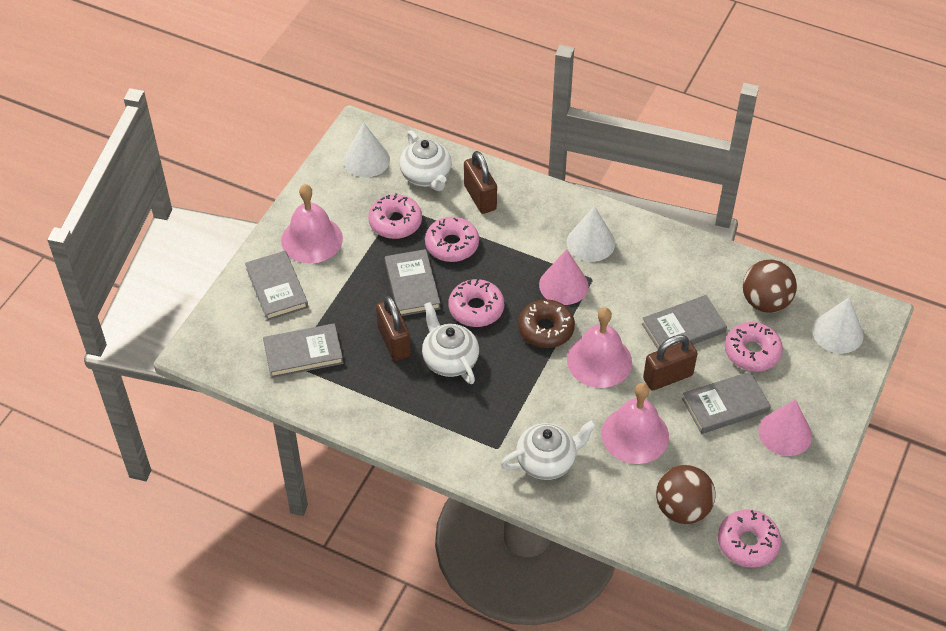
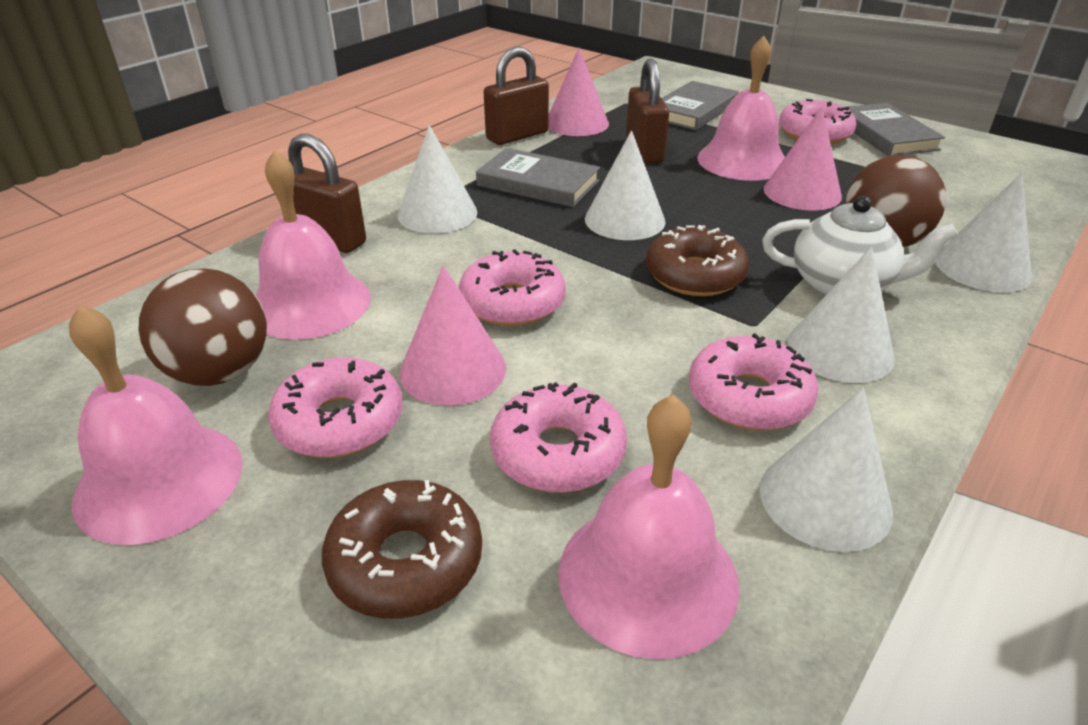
brown donut: [518,299,575,348] = 1 -> [322,480,482,619] [646,225,749,296] = 2
grey book: [245,251,308,321] [263,323,344,378] [385,249,441,316] [642,295,727,349] [682,372,771,434] = 5 -> [476,148,600,207] [662,81,739,130] [849,103,945,156] = 3
pink bell: [281,184,343,263] [567,307,632,388] [601,383,669,464] = 3 -> [69,304,243,545] [255,150,371,340] [558,395,740,660] [698,36,785,181] = 4
pink cone: [539,249,589,305] [758,399,812,456] = 2 -> [400,265,506,406] [548,48,609,136] [764,107,842,211] = 3
white cone: [344,123,390,177] [567,206,615,262] [812,297,864,353] = 3 -> [398,125,477,233] [585,131,666,240] [760,388,893,552] [788,247,895,383] [936,173,1032,292] = 5
white teapot: [400,130,452,191] [422,302,479,384] [501,420,597,480] = 3 -> [762,196,958,295] = 1

